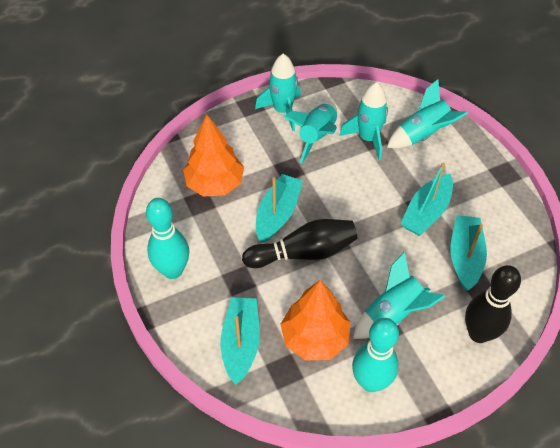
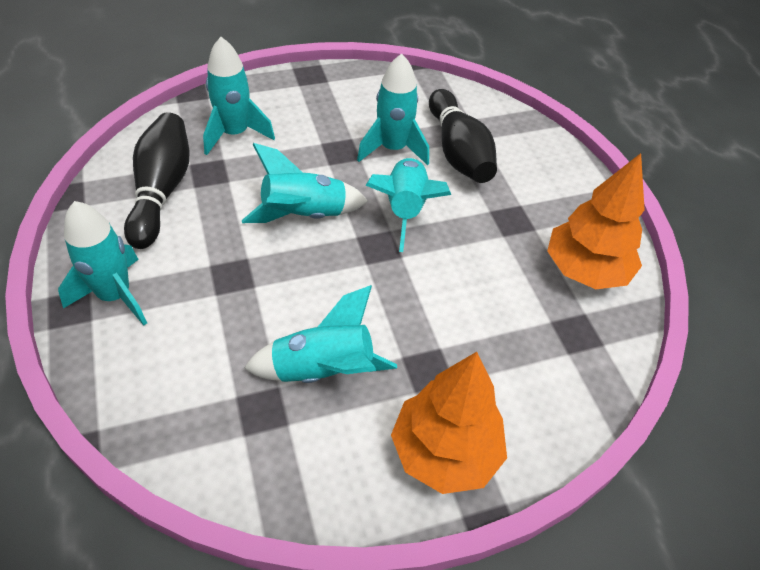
turquoise boat: [221,297,260,385] [256,174,303,243] [400,162,453,236] [450,215,487,291] = 4 -> none = 0
turquoise bowling pin: [146,198,189,279] [352,318,399,392] = 2 -> none = 0
turquoise rocket: [255,54,301,131] [283,103,337,164] [339,82,388,160] [353,252,446,339] [387,79,468,148] = 5 -> [58,201,147,326] [203,37,275,155] [242,143,368,223] [244,285,397,383] [357,54,429,165] [365,158,451,252] = 6

